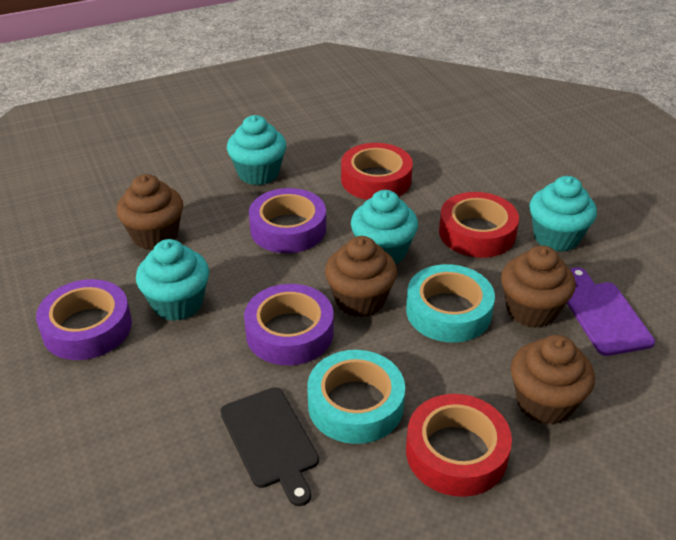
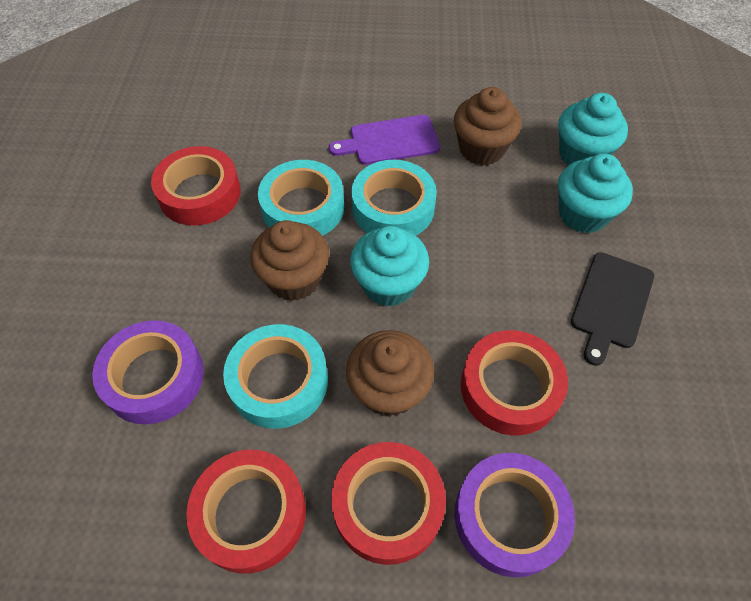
brown cupcake: [117,174,183,250] [325,236,397,318] [501,245,576,328] [511,335,595,425] = 4 -> [250,220,329,301] [346,330,434,417] [454,87,521,166] = 3
purple tape: [36,279,132,360] [244,284,334,365] [249,188,326,253] = 3 -> [92,320,204,424] [454,453,575,577] = 2
red tape: [341,143,413,200] [406,394,512,497] [439,192,519,258] = 3 -> [151,146,241,226] [186,450,306,574] [331,442,446,565] [461,330,568,435] = 4
turquoise cupcake: [136,239,209,321] [227,115,286,185] [351,190,418,264] [529,176,597,252] = 4 -> [350,226,429,307] [558,93,628,165] [558,153,633,233] = 3
turquoise tape: [307,350,405,444] [406,264,495,343] = 2 -> [223,324,328,429] [258,160,344,236] [351,160,437,236] = 3

